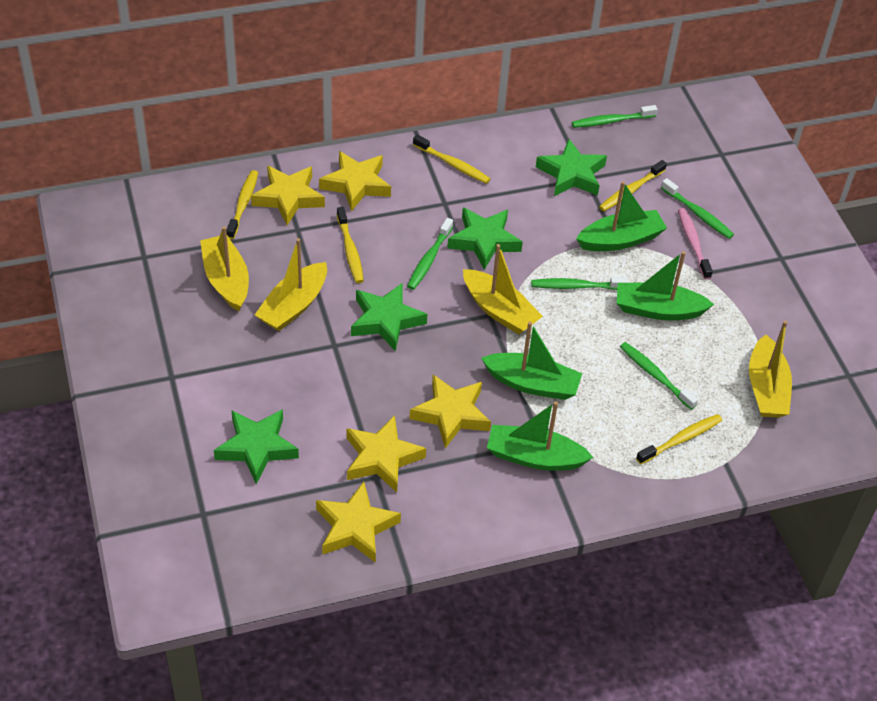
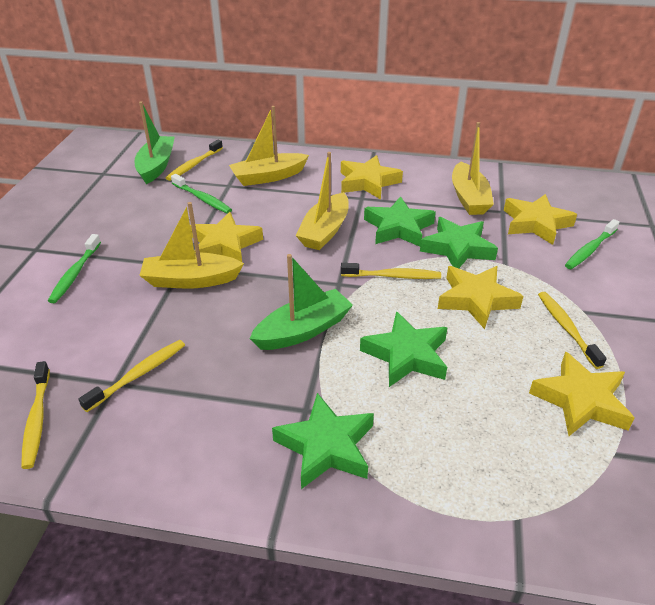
green boat: [481,321,582,400] [487,401,593,471] [576,181,667,251] [617,251,714,320] = 4 -> [134,101,175,184] [249,254,353,350] = 2
green toothbrush: [407,218,453,290] [531,277,629,290] [572,105,658,128] [620,342,698,410] [661,178,734,239] = 5 -> [48,234,101,303] [171,174,232,214] [565,219,620,269] = 3
pink toothbrush: [678,208,713,279] = 1 -> none = 0

